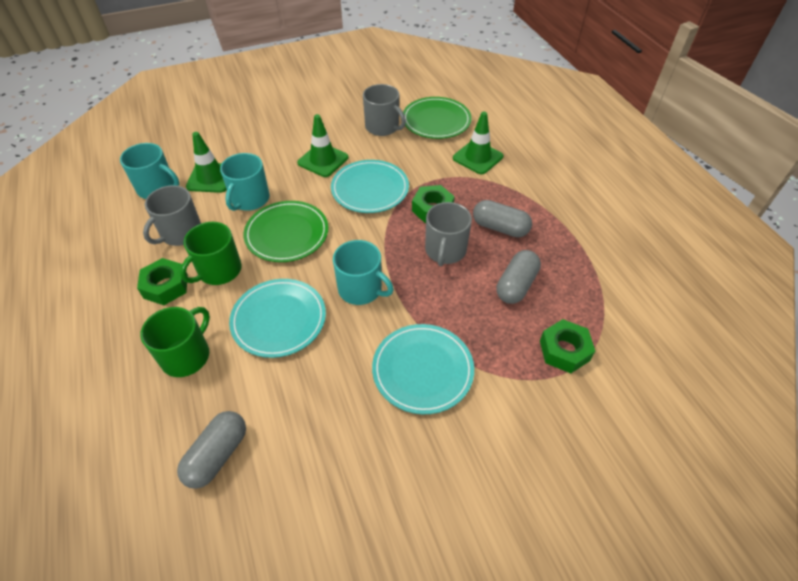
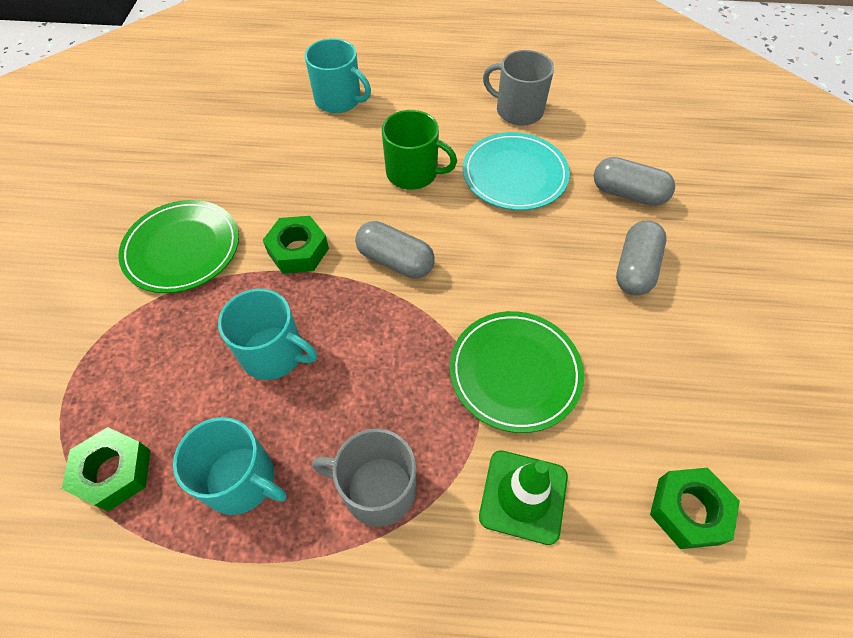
green mug: [140,307,210,377] [180,222,242,285] = 2 -> [382,110,457,190] = 1
green traffic cone: [186,132,227,193] [297,114,349,177] [453,112,503,174] = 3 -> [479,450,568,545] = 1
grey mug: [143,185,201,246] [363,84,406,136] [425,202,472,266] = 3 -> [312,428,416,527] [483,50,554,126] = 2
turquoise plate: [229,279,326,358] [331,160,409,213] [372,324,474,414] = 3 -> [463,132,570,210] = 1

